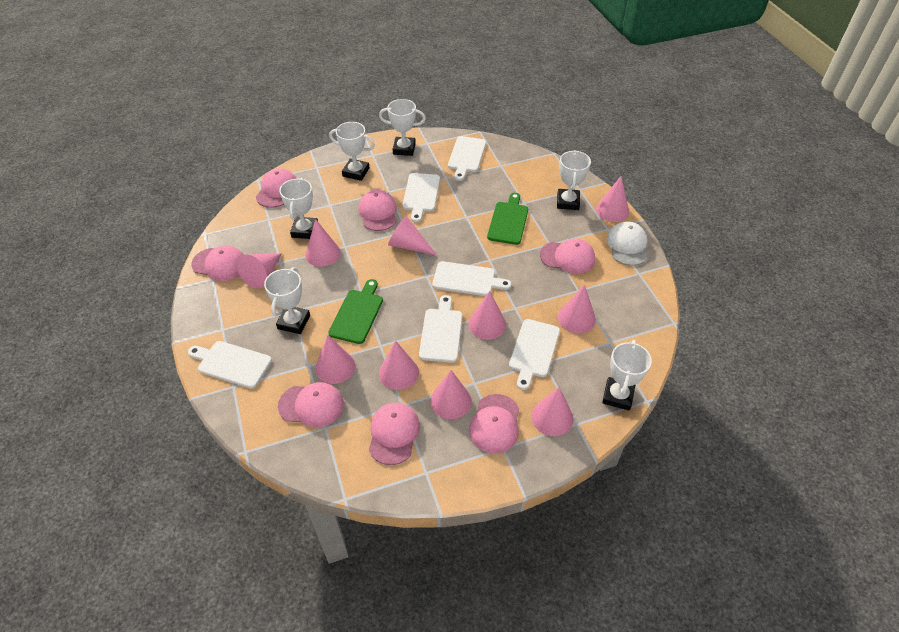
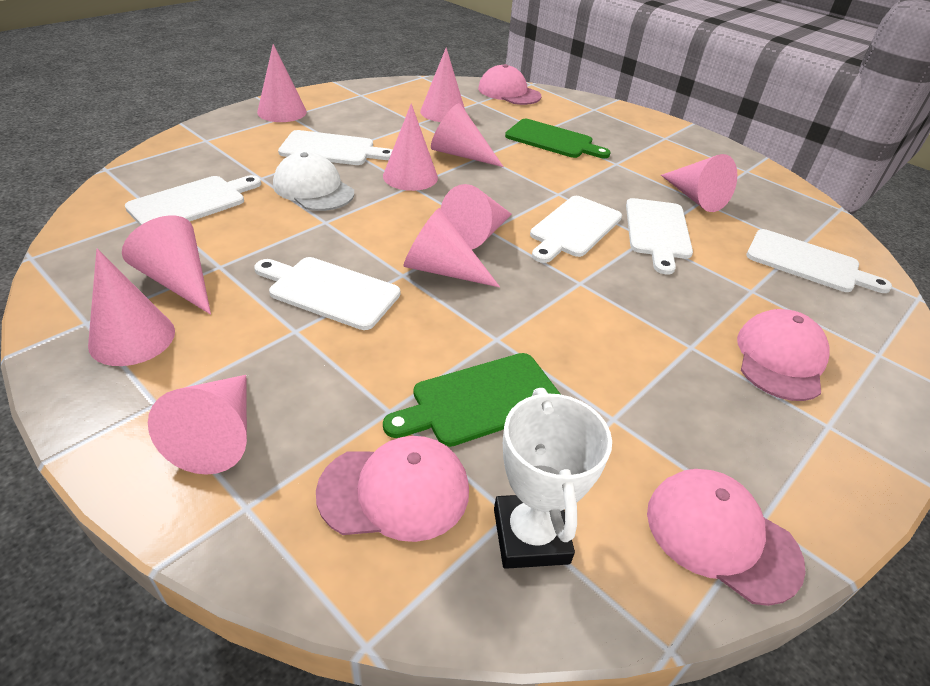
pink cap: [191,245,244,281] [256,168,297,208] [278,382,344,427] [358,190,397,231] [369,403,420,465] [469,394,519,454] [540,238,595,274] = 7 -> [316,436,469,542] [478,64,541,105] [647,469,806,606] [737,309,829,401] = 4
white trophy: [264,267,310,334] [279,178,318,239] [329,122,375,181] [379,99,426,156] [557,150,591,210] [602,340,652,410] = 6 -> [494,388,612,569] = 1

